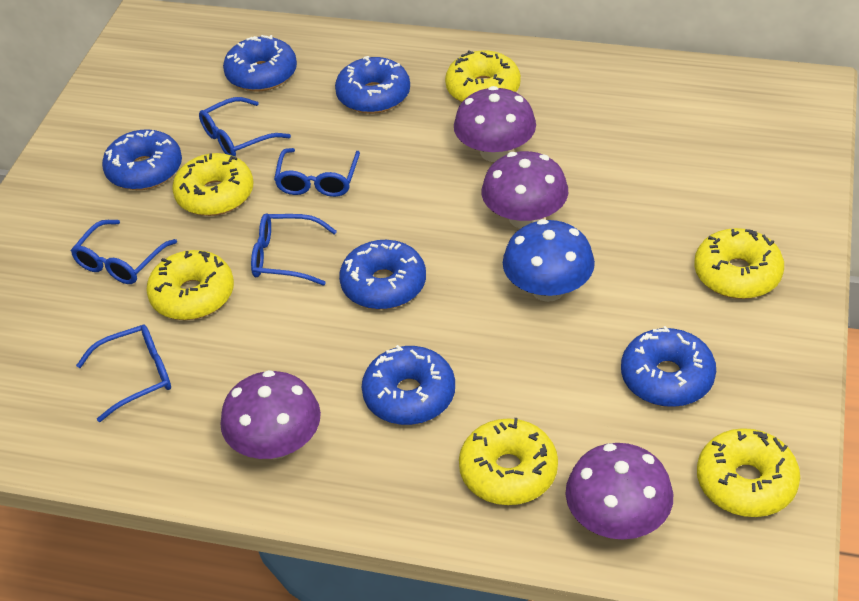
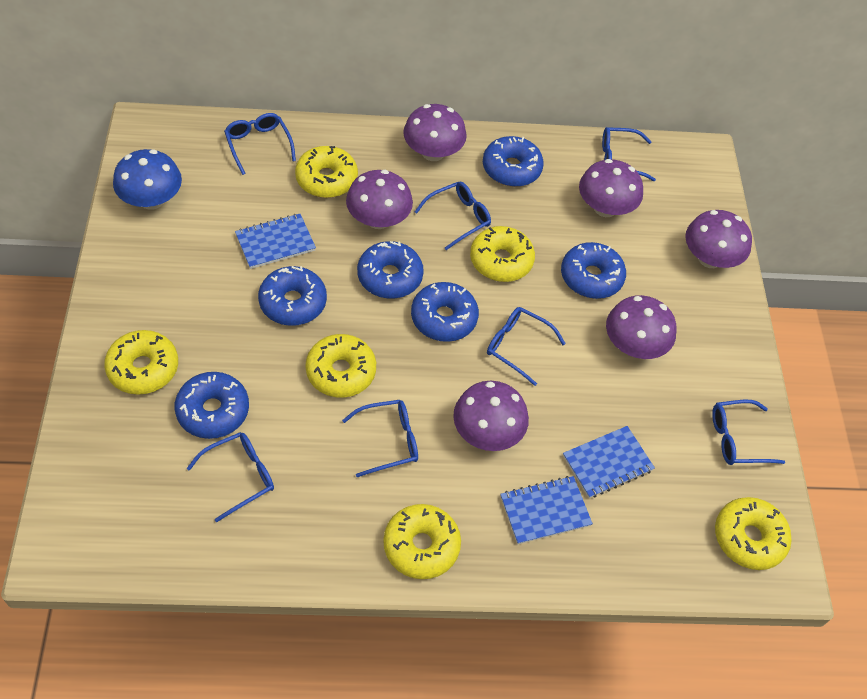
blue glasses: [71,220,177,284] [76,325,171,422] [199,97,291,156] [251,214,337,286] [274,148,360,197] = 5 -> [187,432,274,522] [224,113,296,175] [342,400,418,477] [415,182,491,250] [487,307,566,386] [602,127,656,181] [712,400,785,465] = 7
blue notebook: none = 0 -> [235,214,316,269] [500,476,593,544] [563,426,655,498] = 3
purple mushroom: [220,370,321,459] [454,86,536,162] [481,151,568,229] [565,443,673,540] = 4 -> [346,170,413,229] [403,104,467,161] [453,381,529,451] [579,159,643,217] [606,295,676,359] [685,210,752,268] = 6

